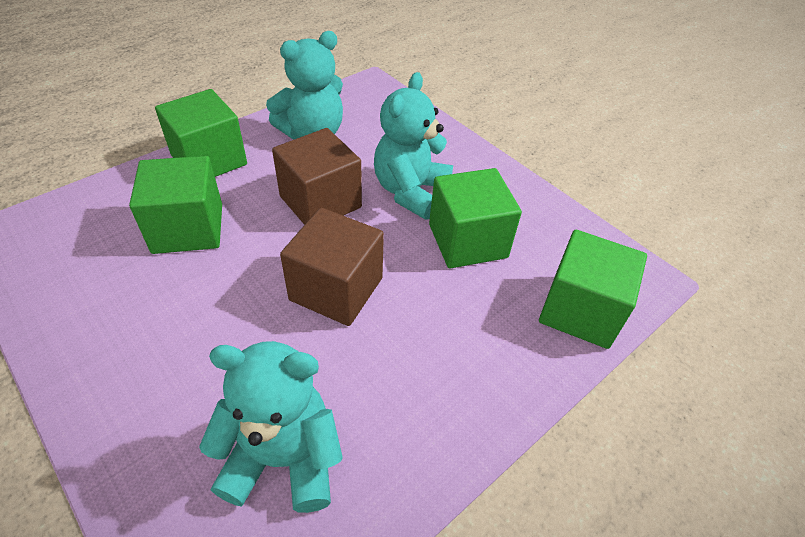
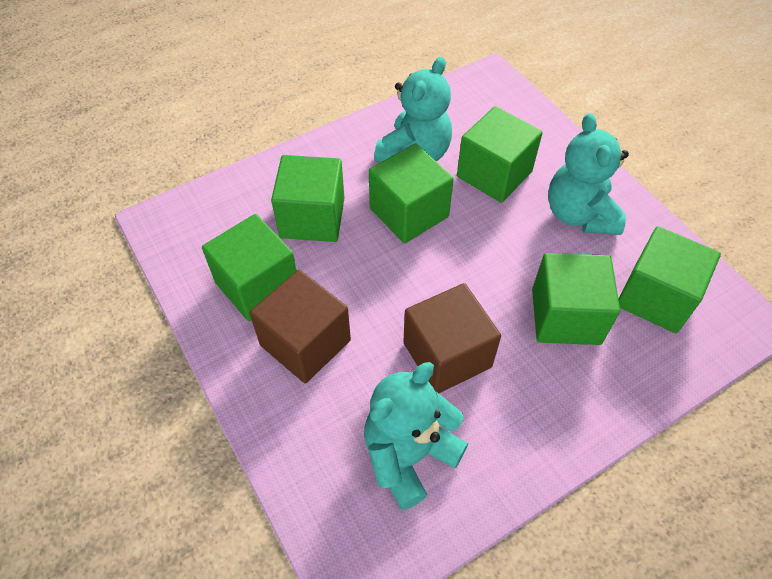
green cube: [129,156,222,254] [155,89,247,177] [429,168,522,268] [539,230,647,349] = 4 -> [202,214,297,322] [271,155,344,242] [369,143,454,243] [457,106,542,203] [532,253,620,345] [619,226,721,333] = 6

